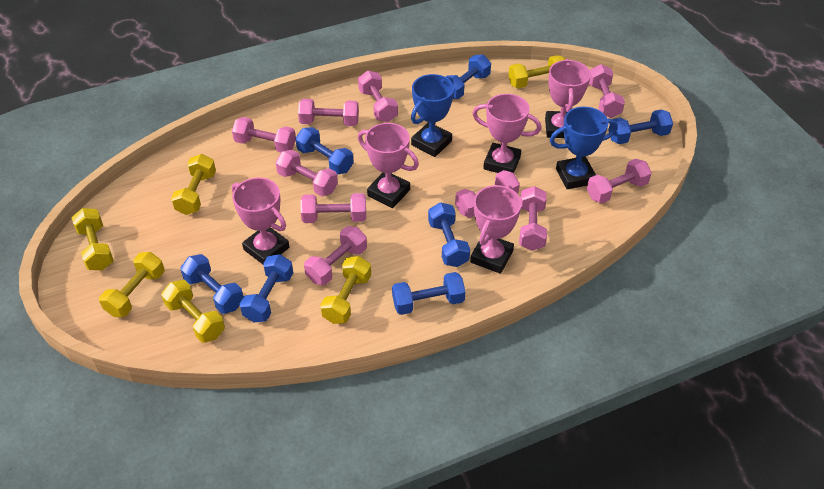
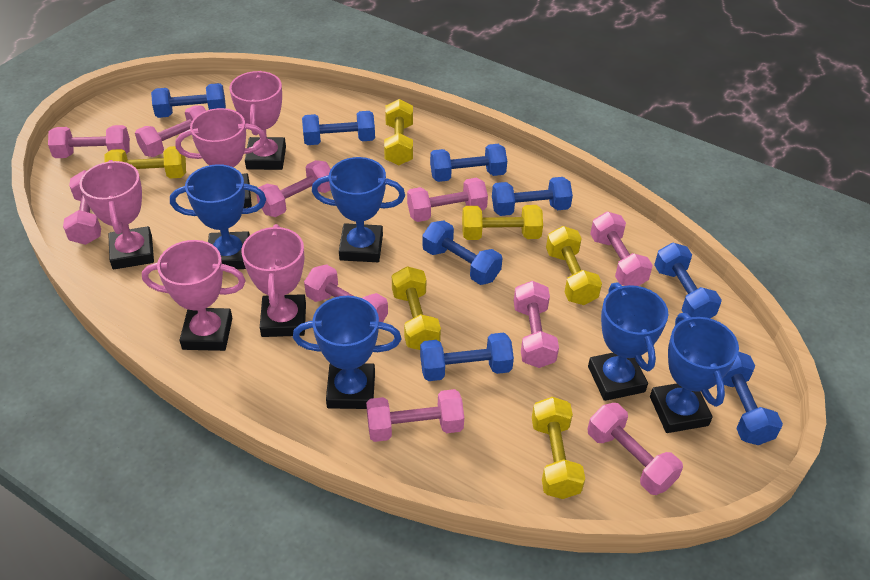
blue dumbbell: [180,254,244,314] [240,254,293,322] [295,127,354,175] [392,272,465,315] [428,202,470,267] [446,55,491,99] [608,109,673,144] = 7 -> [151,83,226,118] [302,111,375,145] [420,333,514,381] [422,220,503,285] [430,144,507,182] [492,177,573,216] [654,242,722,318] [722,352,783,445] = 8
blue trophy: [411,74,454,157] [550,107,618,189] = 2 -> [170,164,266,269] [293,296,401,409] [312,157,405,262] [588,282,668,401] [650,313,739,433] = 5

